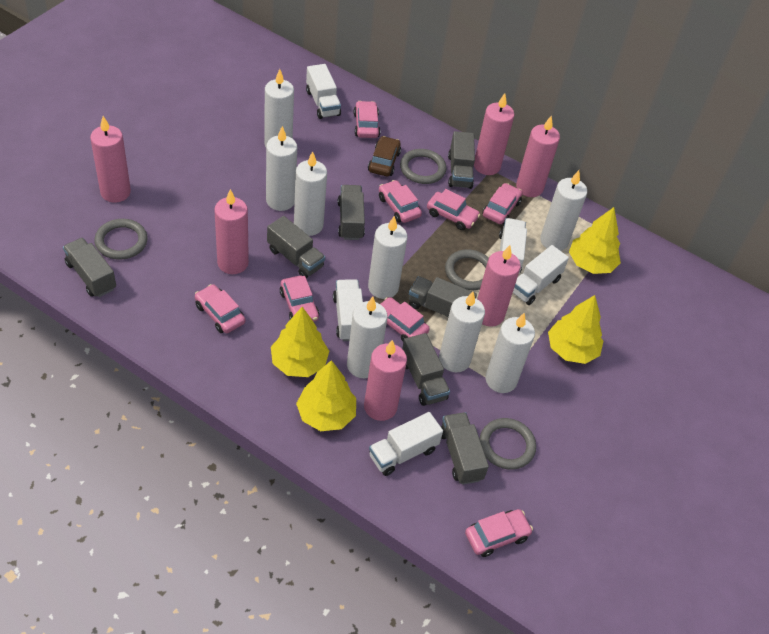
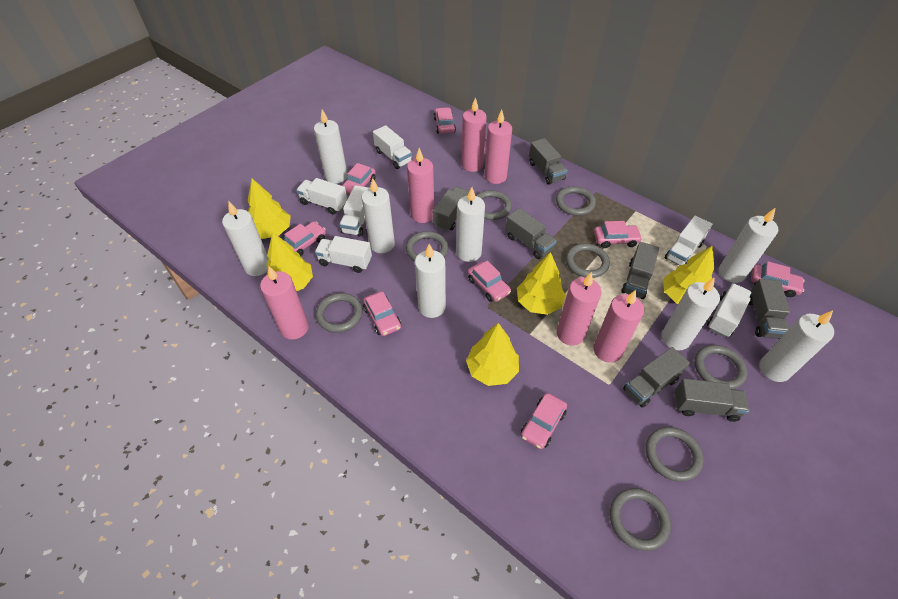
brown car: [368,136,401,176] = 1 -> none = 0
grey ring: [94,219,148,260] [400,149,446,184] [445,249,489,290] [480,418,536,470] = 4 -> [316,293,363,333] [406,231,448,262] [476,190,512,220] [556,186,596,216] [566,243,610,278] [610,488,671,551] [646,427,704,482] [694,345,748,389] = 8
white truck: [306,64,341,119] [333,279,363,341] [369,412,443,476] [499,218,527,273] [513,245,569,305] = 5 -> [296,178,347,214] [315,236,372,273] [339,185,369,236] [373,125,412,169] [665,216,712,266] [707,283,752,337] = 6
yellow tree: [271,307,329,377] [296,360,356,431] [548,295,603,364] [569,207,621,274] = 4 -> [248,178,291,239] [266,232,313,291] [466,323,519,386] [517,252,566,315] [663,245,714,304] = 5

